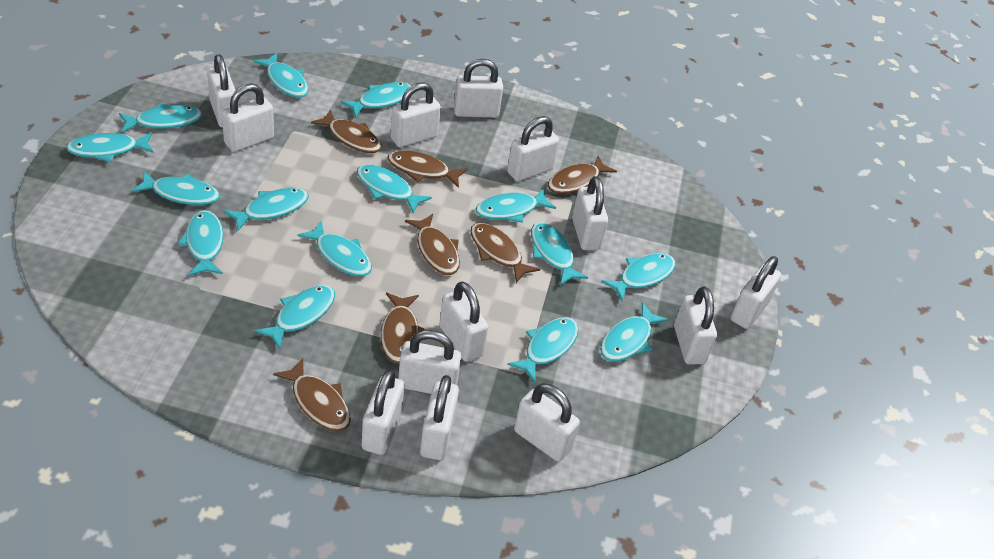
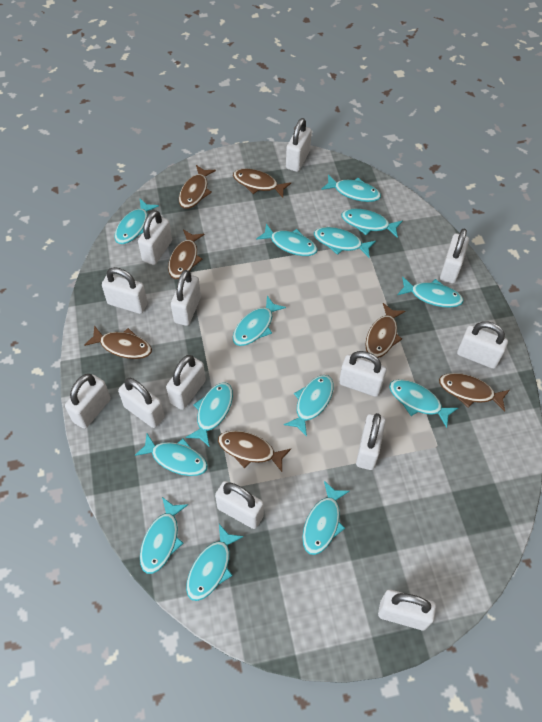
turquoise fish: [66,132,154,162] [119,103,202,133] [131,171,220,205] [178,210,224,276] [224,188,309,231] [253,53,309,98] [255,285,335,349] [297,221,372,276] [341,82,411,118] [357,164,432,213] [475,189,556,223] [507,317,579,382] [531,222,588,286] [600,302,668,361] [601,253,676,301] = 15 -> [114,199,159,244] [135,434,208,476] [140,497,188,574] [185,382,233,447] [186,524,244,601] [233,296,286,346] [256,223,318,256] [284,375,334,437] [302,481,350,555] [314,227,376,258] [321,174,381,202] [341,209,403,238] [389,379,458,428] [397,277,464,308] = 14

